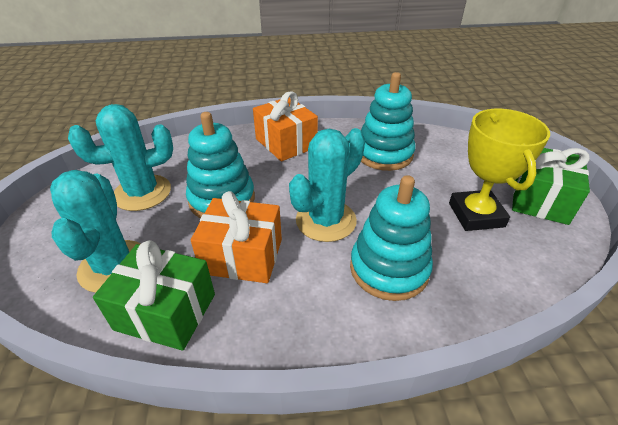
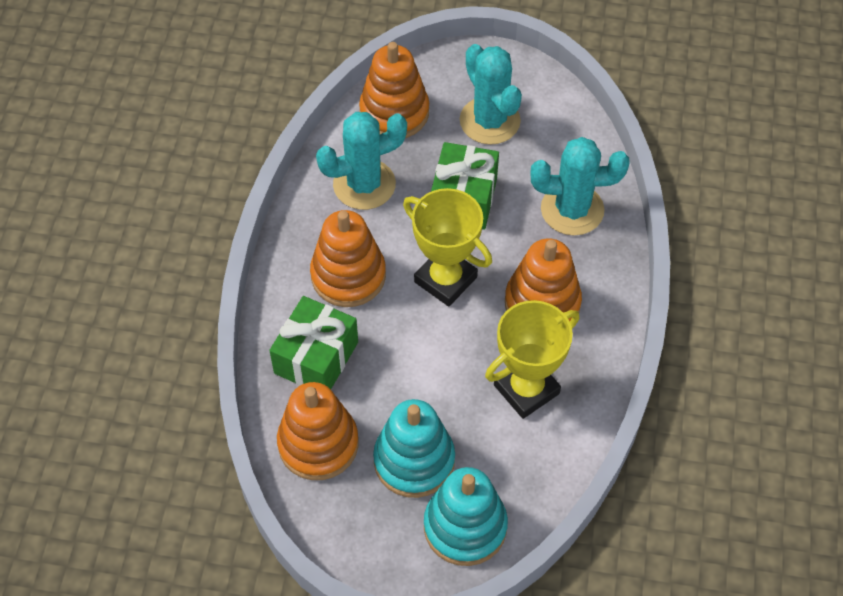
orange gift: [191,191,282,283] [253,91,318,161] = 2 -> none = 0
orange stacking toy: none = 0 -> [277,382,359,480] [310,210,386,307] [359,42,429,138] [505,239,582,322] = 4
turquoise stacking toy: [186,112,255,218] [350,175,433,301] [361,72,416,171] = 3 -> [373,399,455,498] [424,467,508,566] = 2
yellow trophy: [449,109,550,231] = 1 -> [403,188,492,306] [485,300,579,419] = 2

